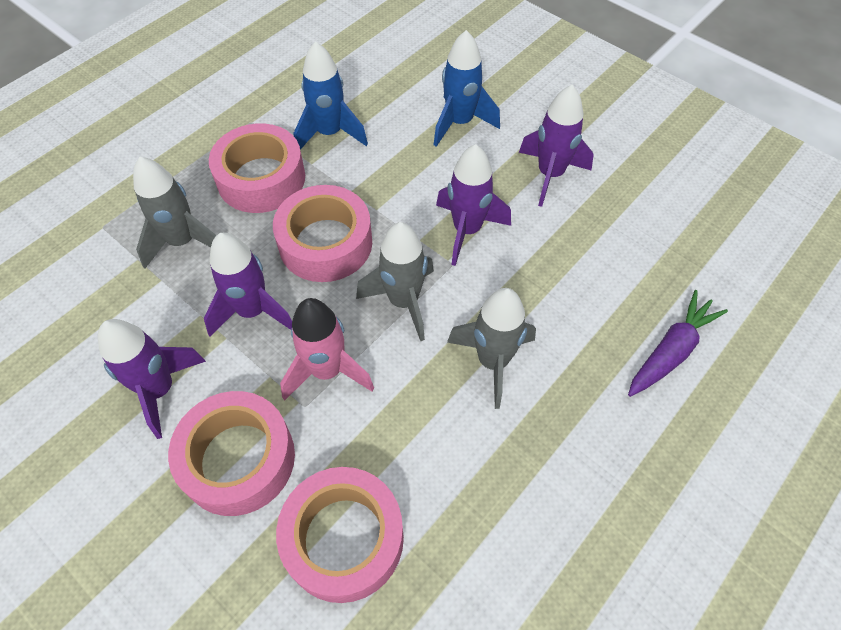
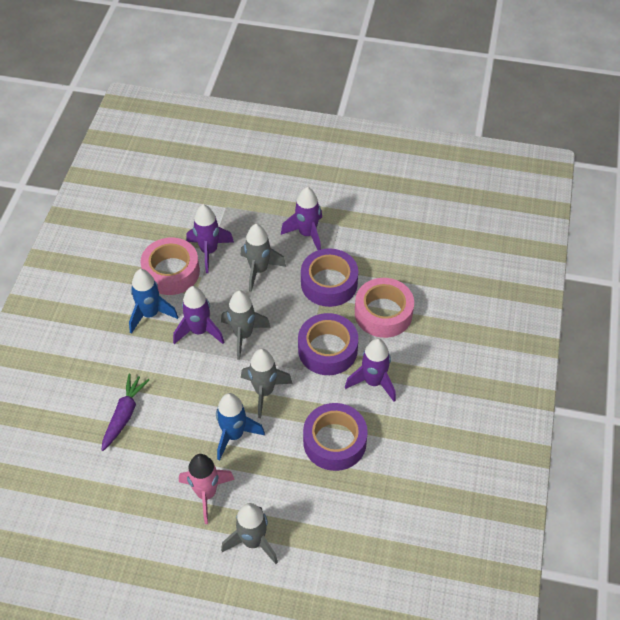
grey rocket: [133,157,216,269] [356,222,434,342] [447,288,536,409] = 3 -> [221,290,271,360] [221,503,278,564] [241,224,286,292] [241,348,293,418] = 4
pink tape: [168,391,295,516] [209,124,305,213] [273,185,372,282] [276,467,404,603] = 4 -> [140,238,200,295] [355,278,414,338] = 2
purple tape: none = 0 -> [298,313,358,375] [301,248,358,307] [303,403,368,471] = 3

